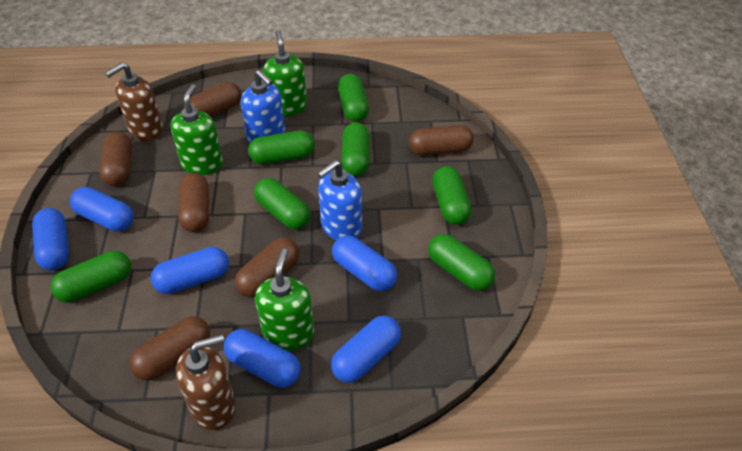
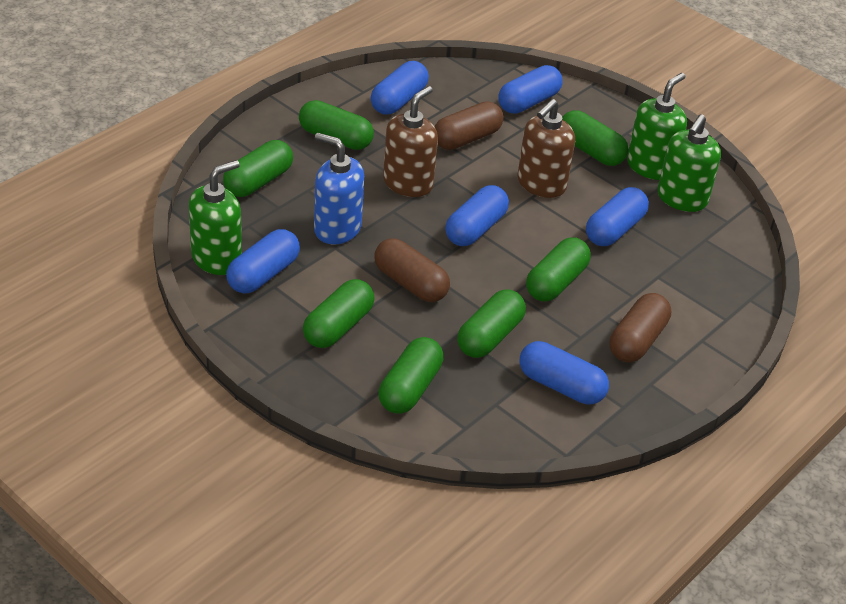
blue soap dispenser: [241,70,285,144] [317,160,362,240] = 2 -> [314,133,364,245] = 1
brown capsule: [100,132,132,186] [129,316,210,381] [178,173,209,232] [183,82,242,117] [235,237,299,298] [409,125,474,156] = 6 -> [374,238,450,302] [434,101,503,150] [610,293,671,362] = 3

